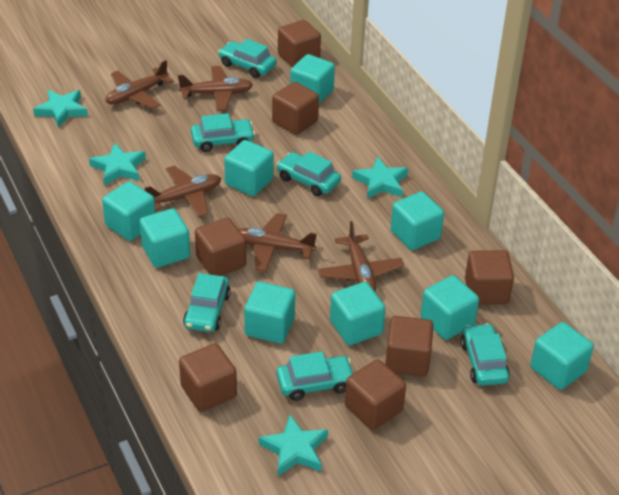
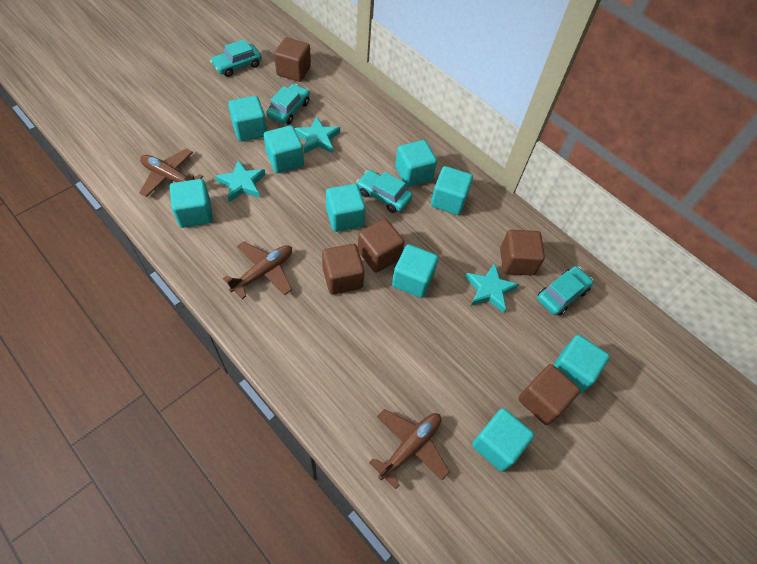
brown cube: [179,343,237,412] [195,217,246,276] [272,82,319,135] [278,20,321,67] [345,359,406,430] [385,316,434,377] [465,250,514,305] = 7 -> [274,38,311,82] [322,244,365,295] [358,219,405,273] [500,230,545,275] [518,364,580,425] = 5
brown plane: [105,60,174,109] [144,166,221,217] [178,66,253,111] [239,213,317,272] [318,221,404,291] = 5 -> [139,148,203,197] [223,241,292,299] [369,409,449,490] = 3
turquoise car: [183,273,231,332] [191,113,255,152] [218,39,276,78] [276,351,354,401] [277,151,341,196] [461,323,510,386] = 6 -> [210,39,262,77] [266,84,310,124] [356,170,413,213] [537,266,593,316] = 4
turquoise star: [33,90,88,127] [89,143,146,185] [259,415,328,476] [352,157,408,199] = 4 -> [215,160,266,202] [294,116,340,154] [465,263,519,313] = 3

